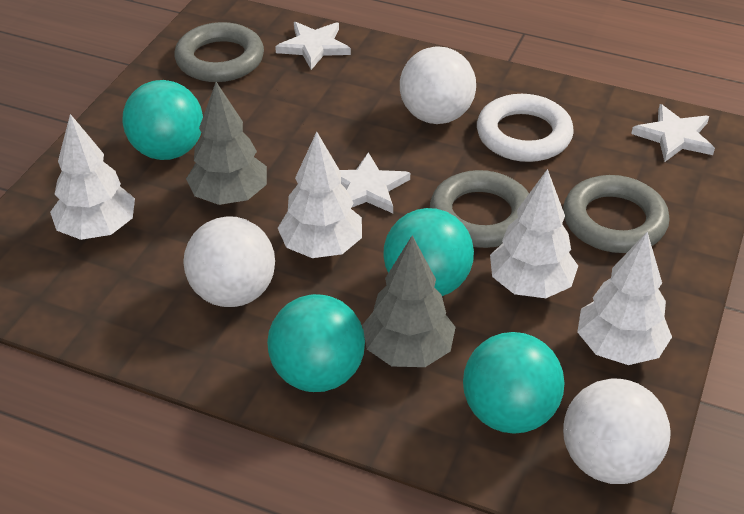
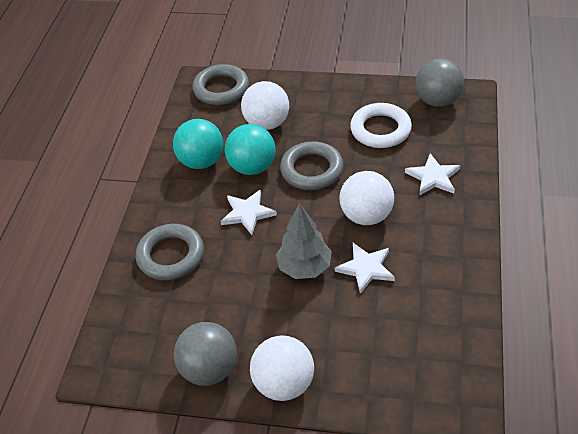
grey ball: none = 0 -> [174,322,237,386] [415,58,464,107] = 2
grey tree: [186,82,267,205] [362,235,456,367] = 2 -> [276,203,332,279] = 1
turquoise ball: [122,80,203,160] [267,294,365,392] [383,208,474,296] [463,332,564,434] = 4 -> [173,119,223,169] [225,124,276,175] = 2
white tree: [50,114,135,240] [278,132,362,258] [490,169,578,298] [577,232,672,365] = 4 -> none = 0

